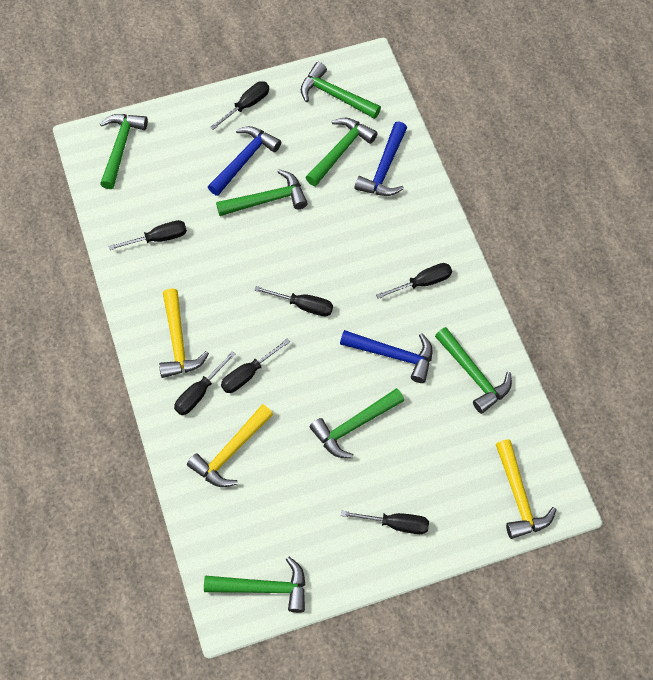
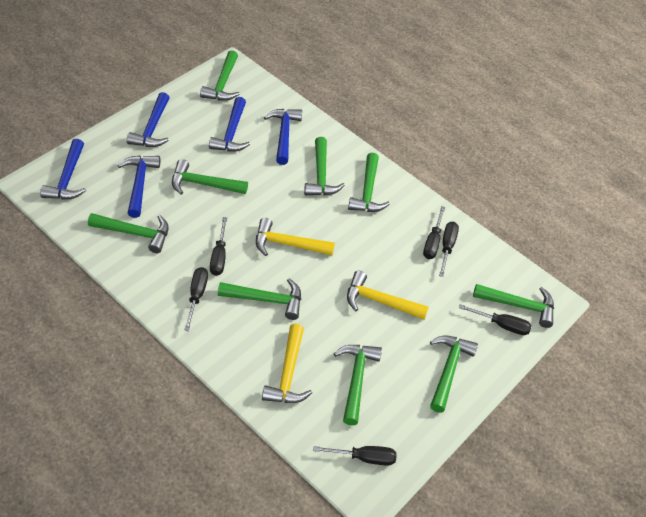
black screwdriver: [108,220,187,250] [174,351,236,415] [210,81,269,130] [221,339,290,393] [254,286,333,316] [341,511,429,534] [376,263,452,299] = 7 -> [184,267,208,331] [210,217,227,276] [313,446,397,466] [423,206,445,259] [439,222,459,277] [459,304,531,335] = 6
blue hammer: [208,126,281,196] [340,330,433,383] [355,121,407,196] = 3 -> [40,139,86,200] [118,156,160,218] [127,92,170,147] [209,97,250,152] [264,109,302,165] = 5
green hammer: [100,114,148,189] [204,557,306,613] [216,169,308,216] [301,62,381,119] [305,118,378,186] [310,388,404,458] [435,327,512,414] = 7 -> [88,213,169,253] [172,159,248,195] [200,50,240,101] [218,278,301,320] [304,137,345,195] [334,345,382,425] [348,153,390,212] [430,336,478,413] [473,284,554,328] = 9

